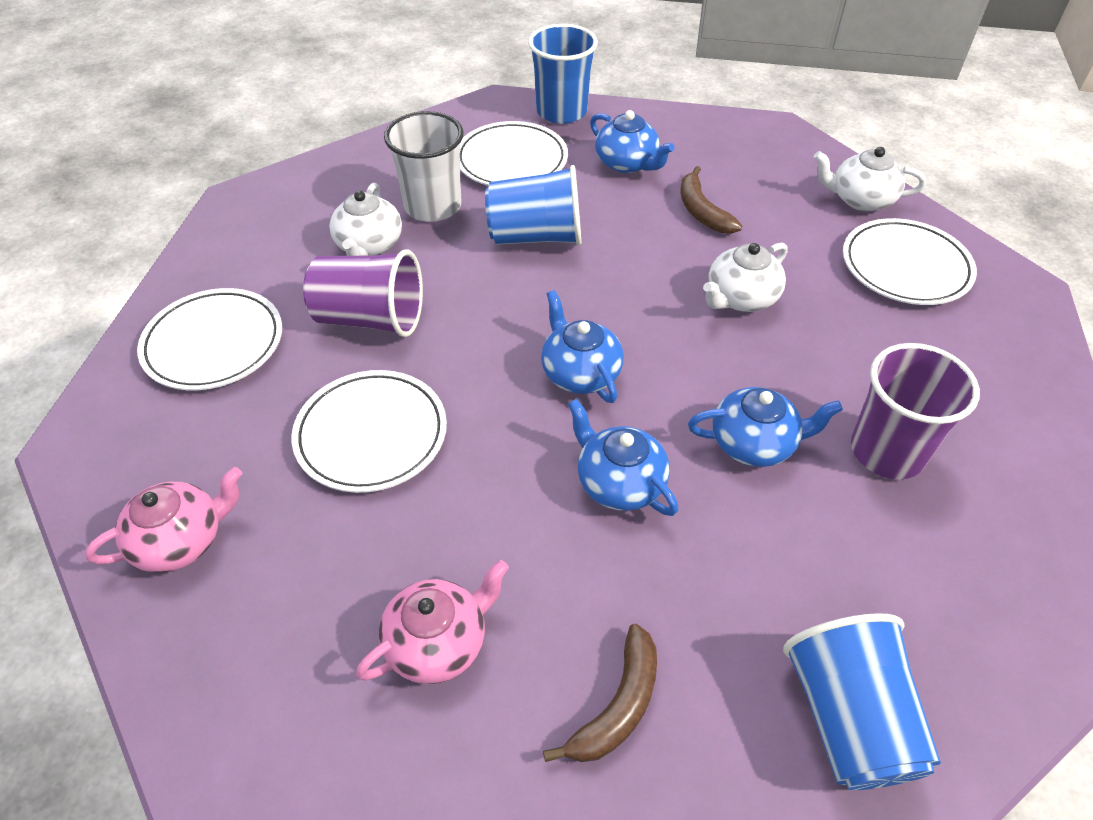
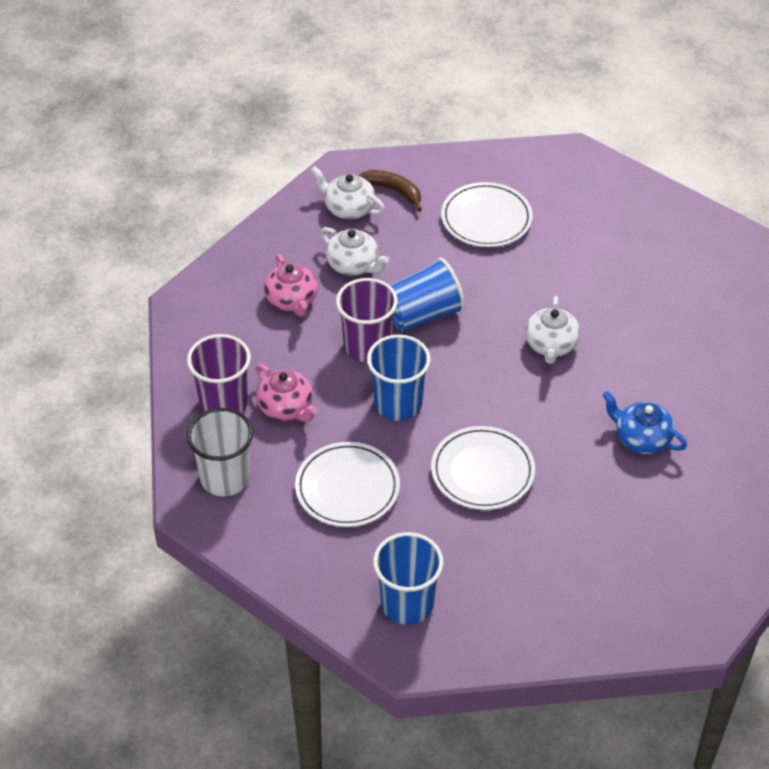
blue teapot: [541,290,624,403] [568,399,678,516] [590,110,674,173] [688,387,843,467] = 4 -> [602,391,687,454] = 1
brown banana: [543,624,657,762] [681,166,742,234] = 2 -> [359,170,422,211] = 1
white plate: [137,288,282,390] [292,370,447,493] [460,121,568,186] [843,218,977,305] = 4 -> [295,442,400,527] [431,426,535,510] [441,182,533,247] = 3

